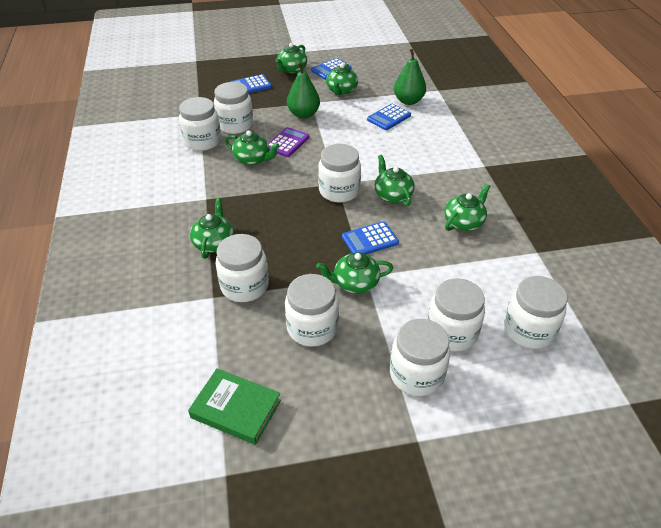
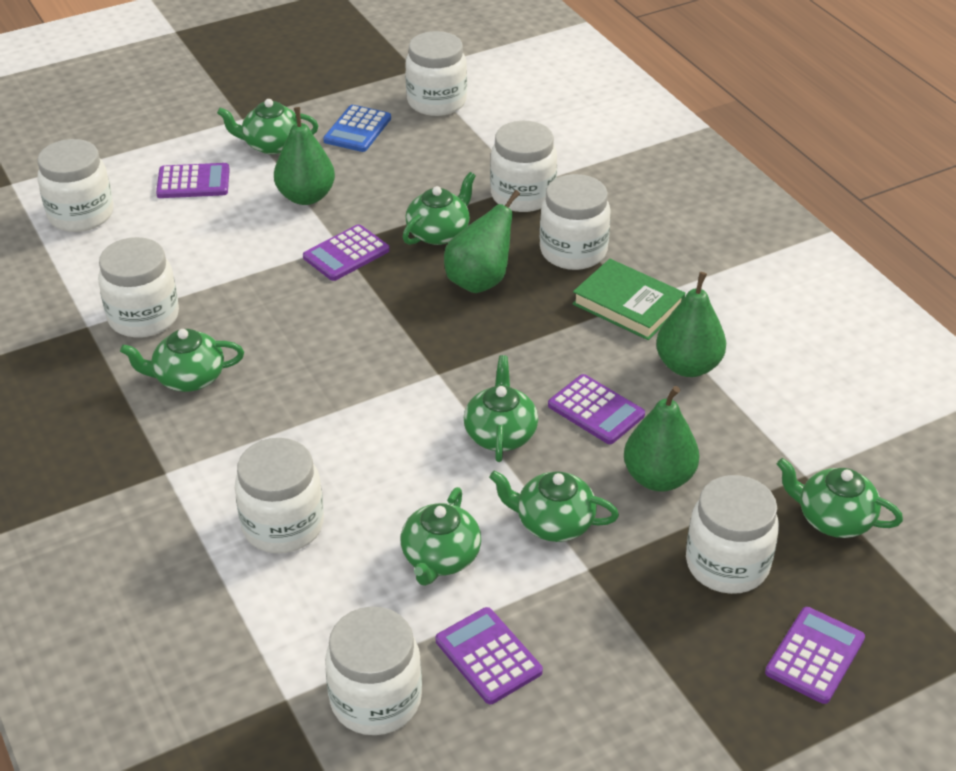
blue calculator: [231,74,272,93] [311,58,352,80] [342,221,399,254] [367,104,411,130] = 4 -> [323,105,391,152] = 1
green pear: [287,62,320,119] [394,49,426,105] = 2 -> [274,107,335,205] [444,190,520,293] [624,386,699,492] [656,272,726,377] = 4
purple calculator: [268,127,309,157] = 1 -> [156,163,230,198] [303,224,390,281] [436,607,543,704] [548,374,645,444] [765,607,865,704] = 5

